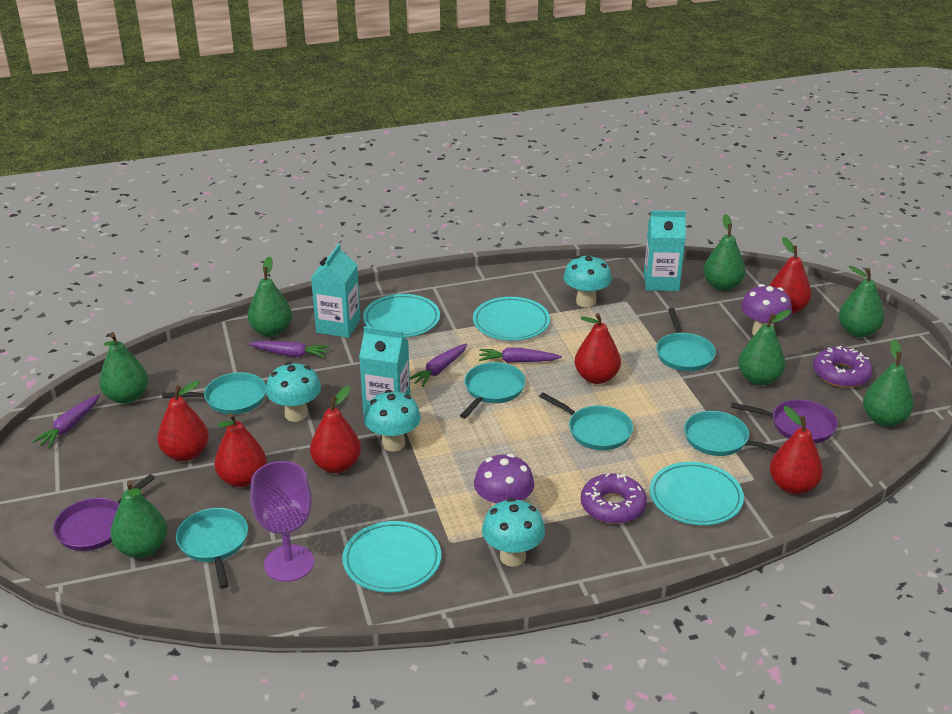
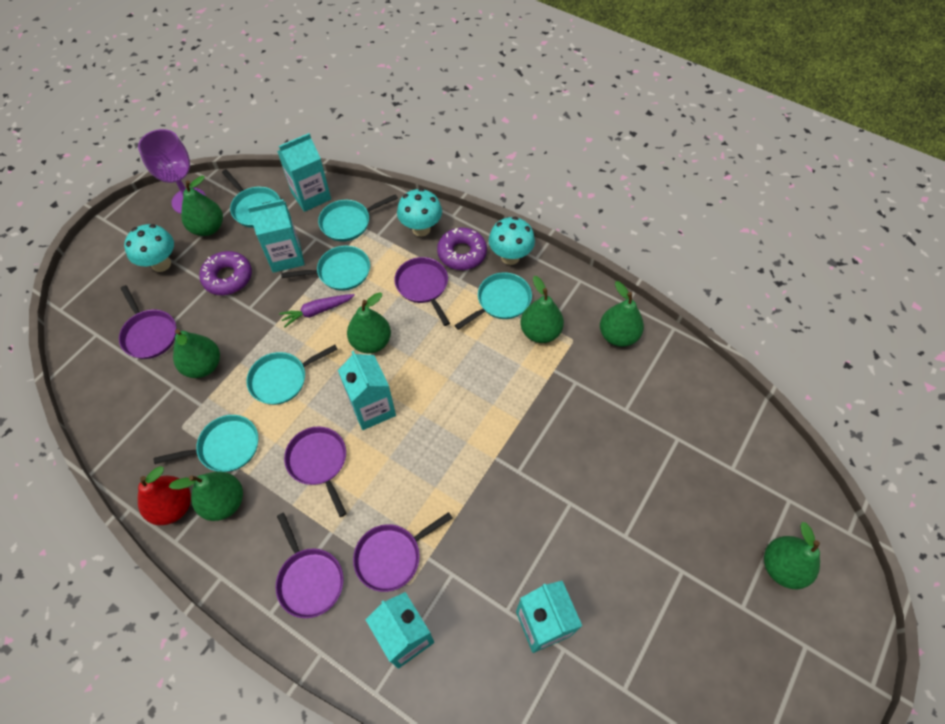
purple carrot: [32,394,100,448] [249,341,330,358] [410,343,467,387] [479,348,562,363] = 4 -> [279,294,355,328] = 1
purple mushroom: [474,454,534,508] [741,284,792,335] = 2 -> none = 0
purple pan: [53,474,155,551] [731,399,838,443] = 2 -> [119,285,176,359] [275,513,343,618] [284,426,347,517] [353,512,452,592] [394,257,450,326] = 5
red pear: [157,381,209,461] [214,413,267,487] [310,386,361,473] [575,313,621,384] [769,237,812,314] [770,406,823,494] = 6 -> [138,466,191,525] = 1
turquoise carton: [311,244,361,338] [359,326,410,415] [644,210,686,291] = 3 -> [248,199,305,273] [277,133,331,212] [338,351,396,430] [365,592,434,669] [516,581,582,653] = 5
turquoise mushroom: [266,362,321,422] [364,390,421,451] [482,498,545,567] [563,255,612,307] = 4 -> [124,224,174,272] [397,188,442,237] [489,217,535,265] = 3
turquoise plate: [342,521,441,593] [363,294,440,337] [473,297,550,341] [650,462,744,525] = 4 -> none = 0

